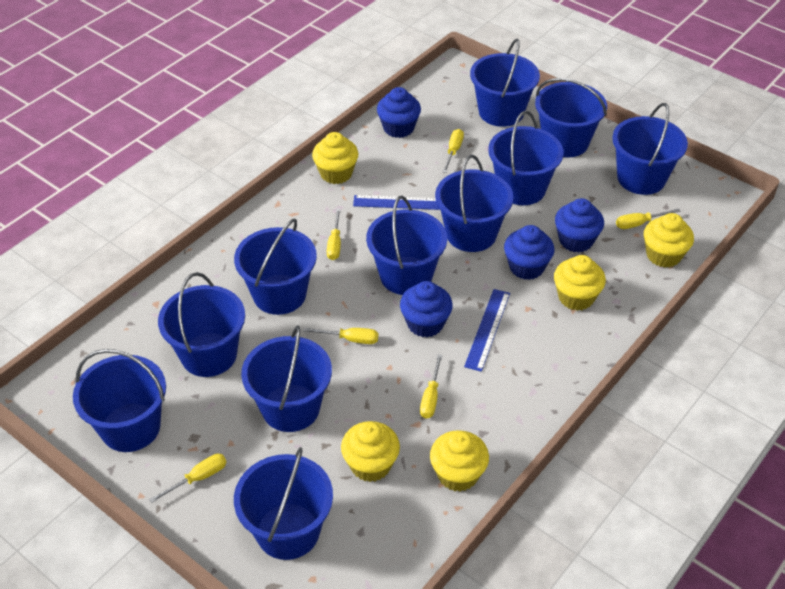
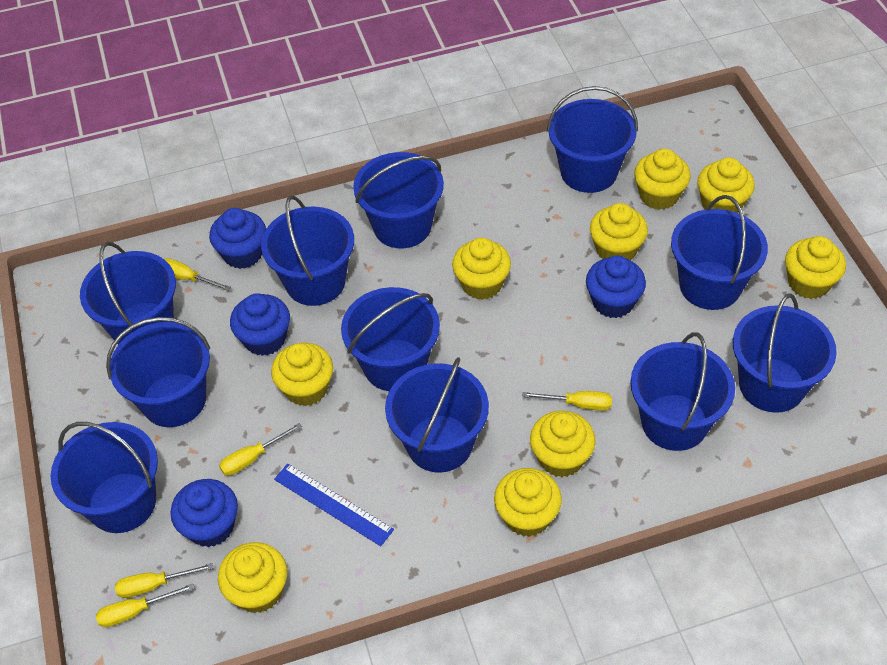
blue ruler: [353,195,440,210] [464,289,510,372] = 2 -> [274,464,394,546] = 1
yellow cupcake: [312,132,358,184] [341,421,400,482] [430,430,489,491] [554,255,606,311] [644,213,694,268] = 5 -> [218,542,287,613] [271,343,333,406] [452,238,511,300] [494,468,562,537] [530,411,596,477] [590,203,648,261] [634,149,691,210] [697,157,755,213] [785,236,846,299] = 9
yellow screwdriver: [149,454,227,503] [303,328,379,344] [327,209,341,260] [420,354,442,418] [442,129,464,173] [616,208,681,229] = 6 -> [96,583,195,627] [115,563,213,598] [164,258,231,291] [219,423,302,476] [522,391,612,411] = 5

